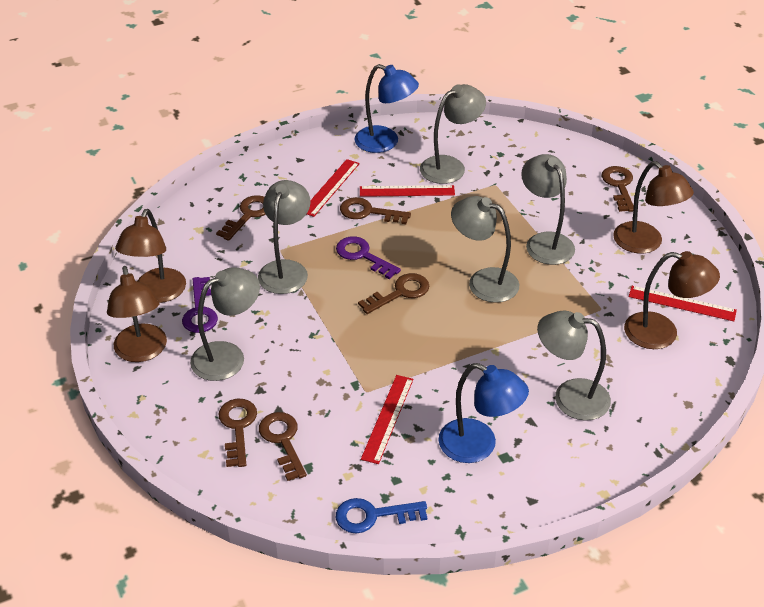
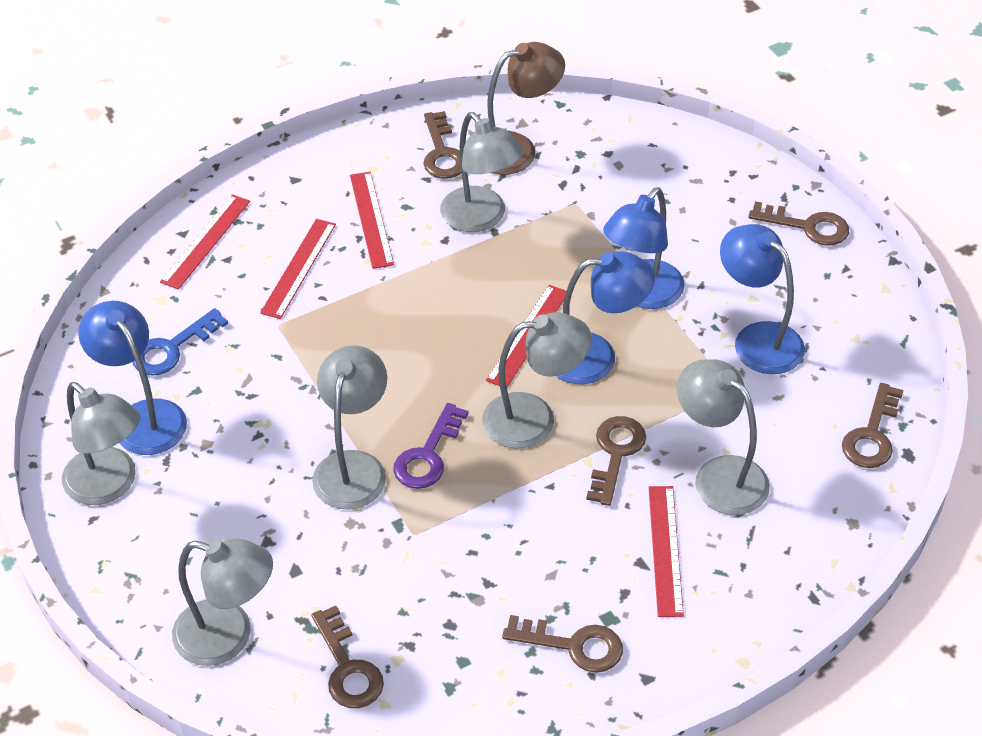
blue lamp: [354,64,419,153] [439,363,529,463] = 2 -> [78,301,187,455] [556,251,655,384] [603,187,685,309] [720,224,805,374] = 4
brown lamp: [107,266,167,362] [115,209,186,303] [613,161,694,253] [624,251,720,349] = 4 -> [487,42,565,175] = 1
purple key: [182,277,218,333] [336,236,401,279] = 2 -> [393,403,468,489] = 1
red ruler: [307,159,360,217] [360,185,455,197] [361,375,413,464] [629,286,737,321] = 4 -> [160,194,250,290] [260,219,336,319] [350,172,394,269] [486,285,566,387] [649,486,684,617] = 5

